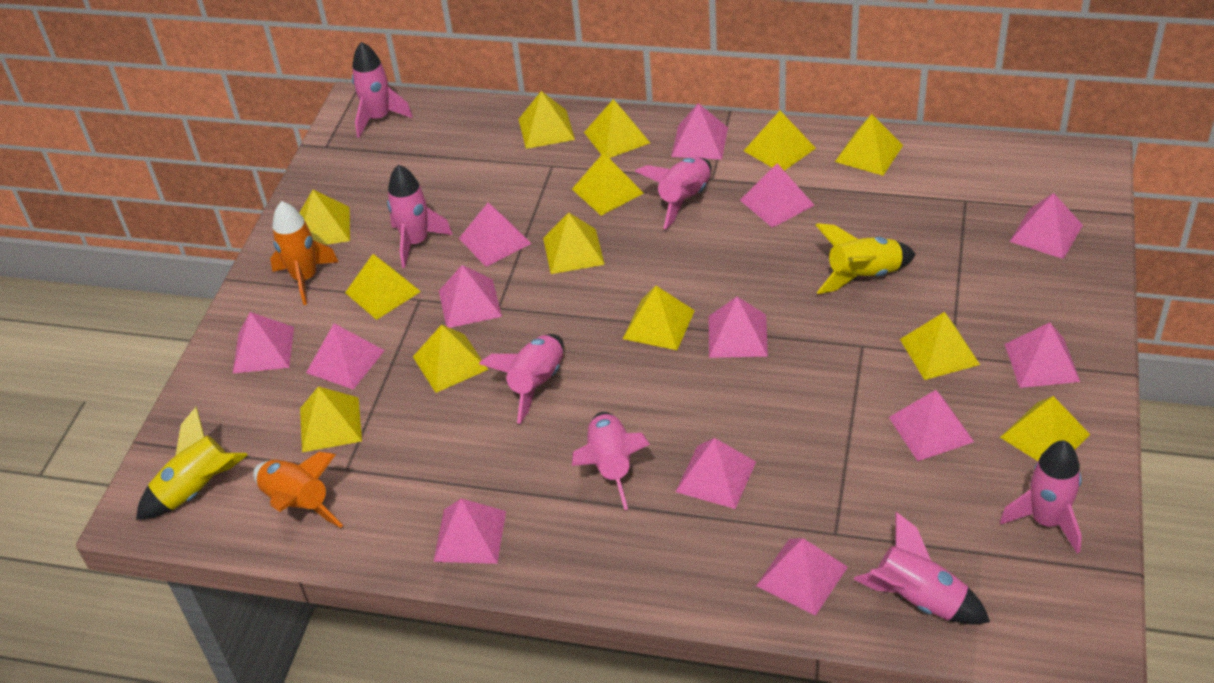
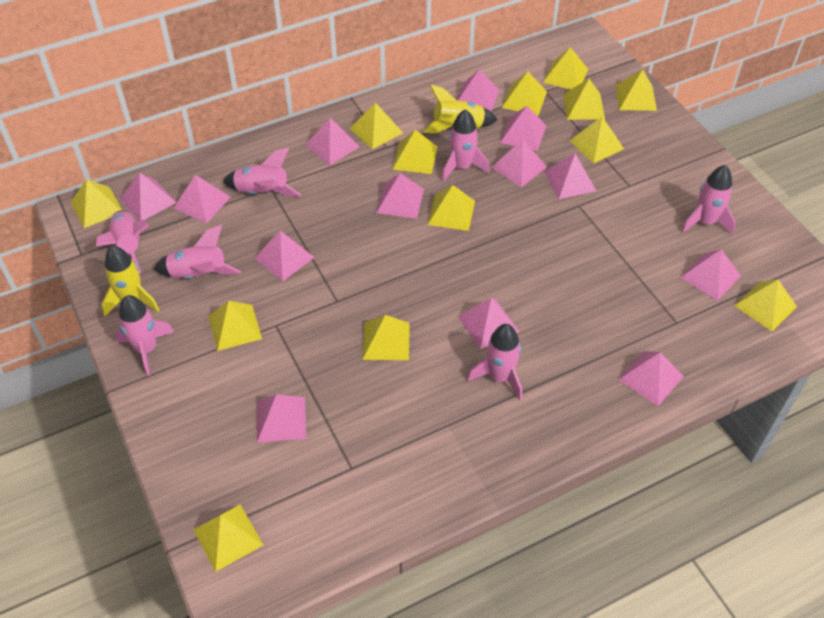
orange rocket: [253,452,343,528] [270,201,338,305] = 2 -> none = 0

